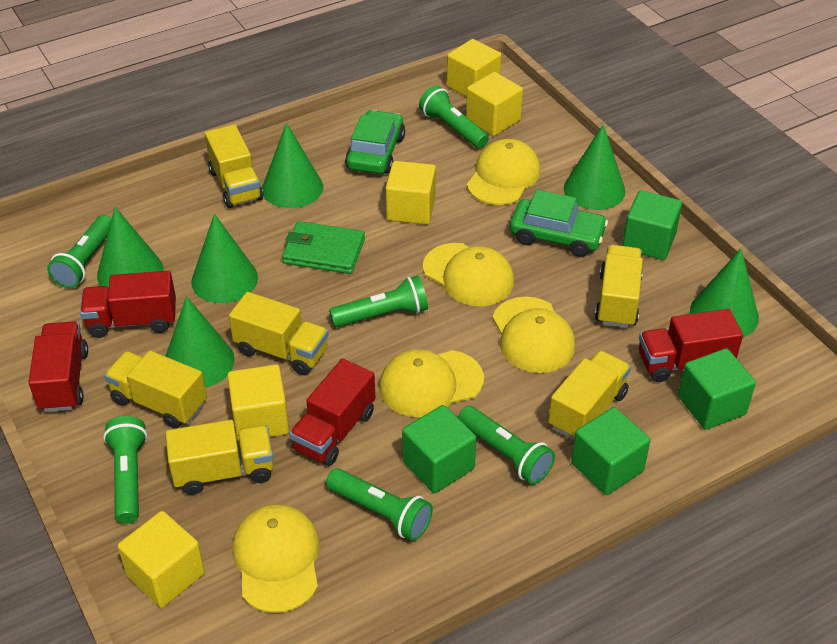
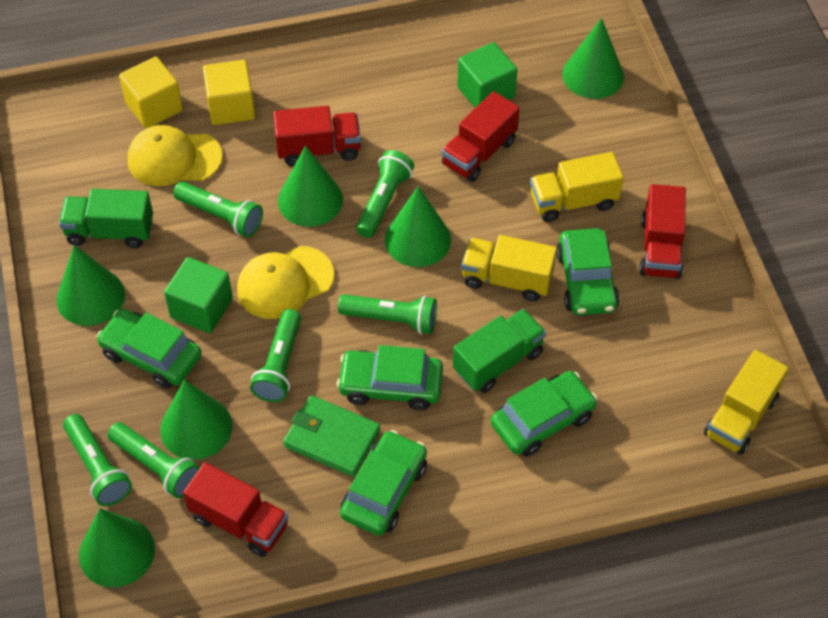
green car: [345,110,405,174] [510,190,608,257] = 2 -> [96,309,202,389] [337,345,443,411] [340,430,427,536] [491,371,598,457] [556,228,619,315] = 5
green cube: [402,405,476,493] [571,407,651,495] [622,190,682,260] [678,348,756,430] = 4 -> [164,257,233,333] [457,42,517,108] = 2
green truck: none = 0 -> [59,189,153,248] [453,309,546,393] = 2
yellow cap: [232,504,319,613] [379,349,484,417] [423,243,514,306] [467,139,540,205] [493,297,575,373] = 5 -> [127,125,223,186] [237,246,334,319] = 2
yellow cube: [118,511,205,608] [227,364,289,441] [386,161,436,225] [447,39,501,97] [466,72,523,136] = 5 -> [119,56,183,129] [203,60,255,125] = 2
yellow truck: [104,350,207,429] [165,420,274,495] [205,125,263,208] [229,292,329,375] [548,350,631,440] [595,245,643,328] = 6 -> [461,235,557,302] [530,152,624,222] [704,350,788,455] = 3

